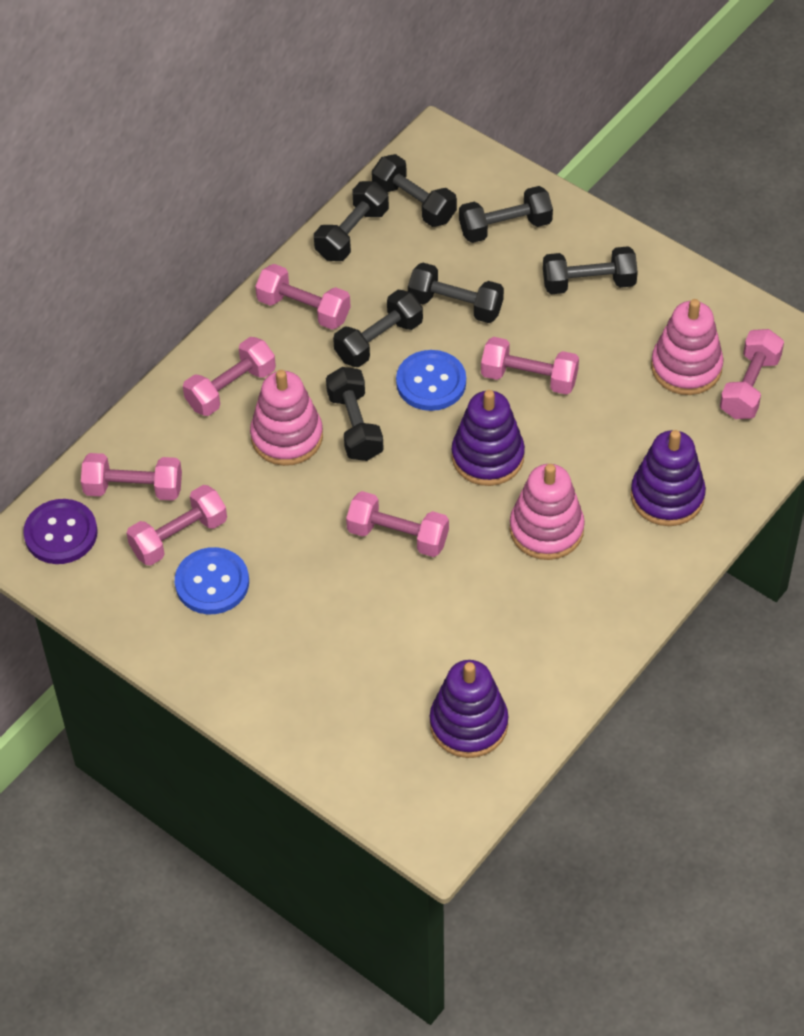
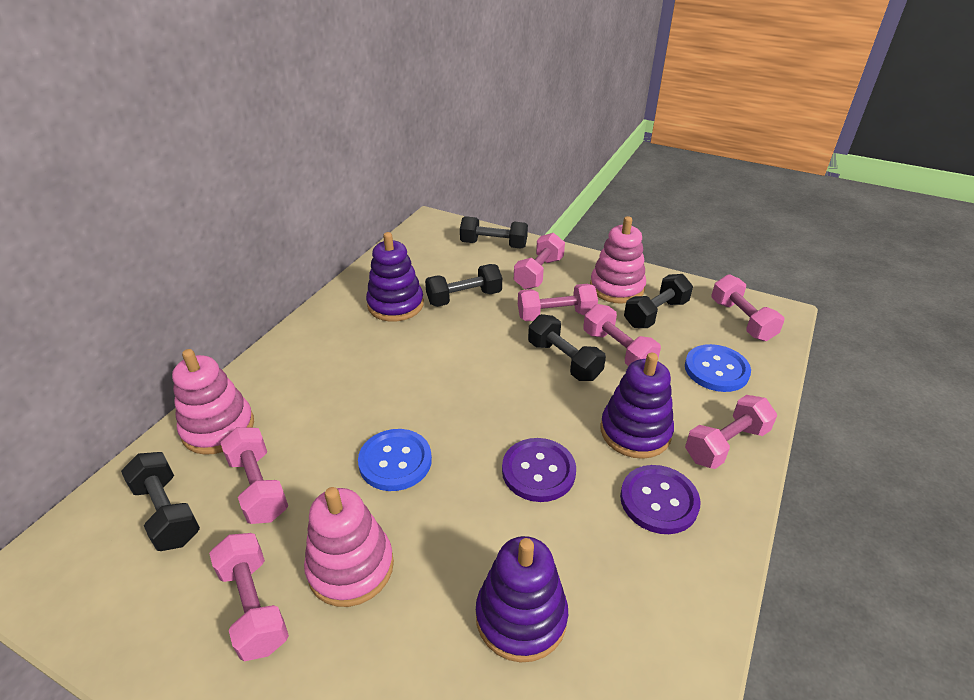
black dumbbell: [314,181,389,261] [326,367,384,461] [333,290,423,367] [372,154,457,227] [408,263,504,323] [459,186,553,243] [543,246,638,294] = 7 -> [121,452,200,551] [425,264,502,307] [460,216,528,249] [528,314,606,381] [624,274,693,328] = 5
purple button: [23,499,98,564] = 1 -> [502,438,576,502] [620,465,701,534] = 2

